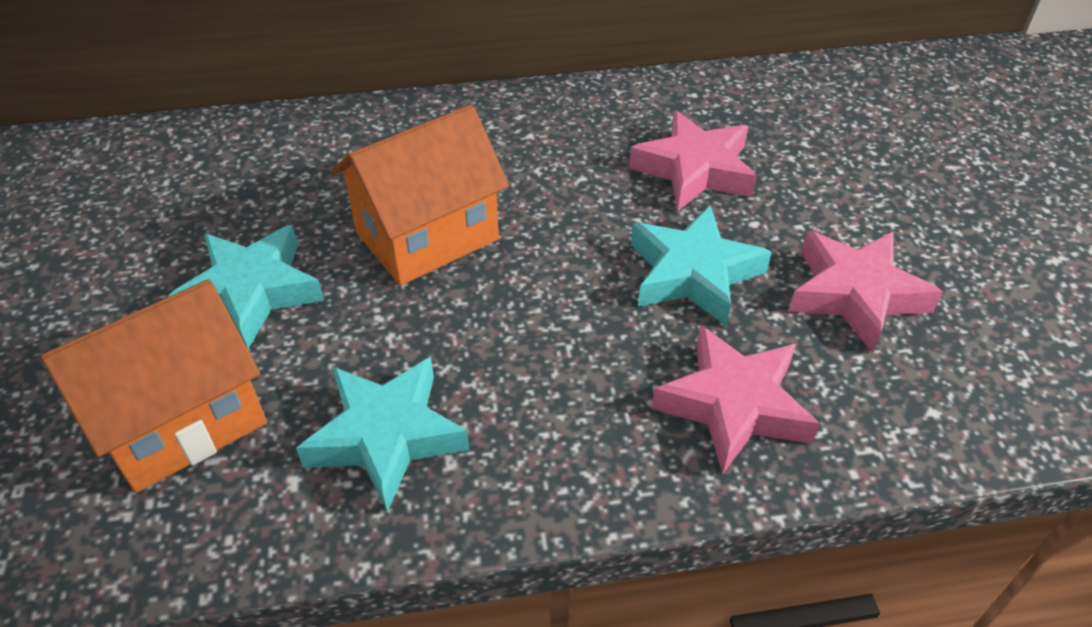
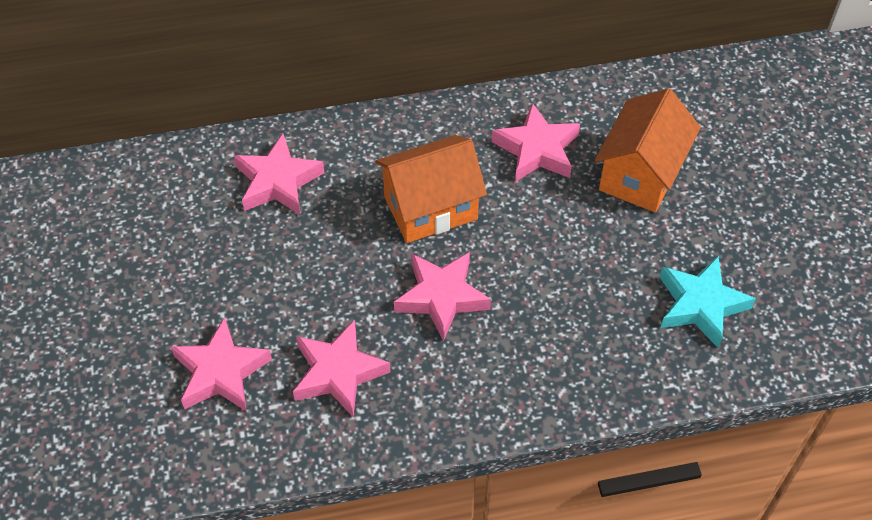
pink star: [629,110,757,211] [652,325,820,474] [788,231,943,353] = 3 -> [171,317,272,411] [234,134,325,215] [293,319,390,417] [394,252,491,342] [492,103,580,182] = 5
turquoise star: [167,225,324,348] [296,357,470,512] [631,205,772,326] = 3 -> [659,256,756,348] = 1

